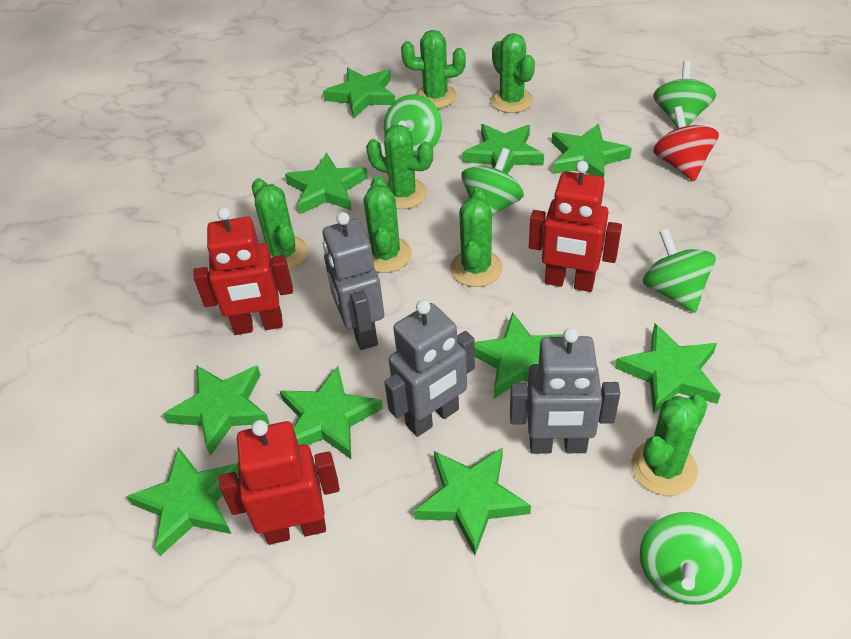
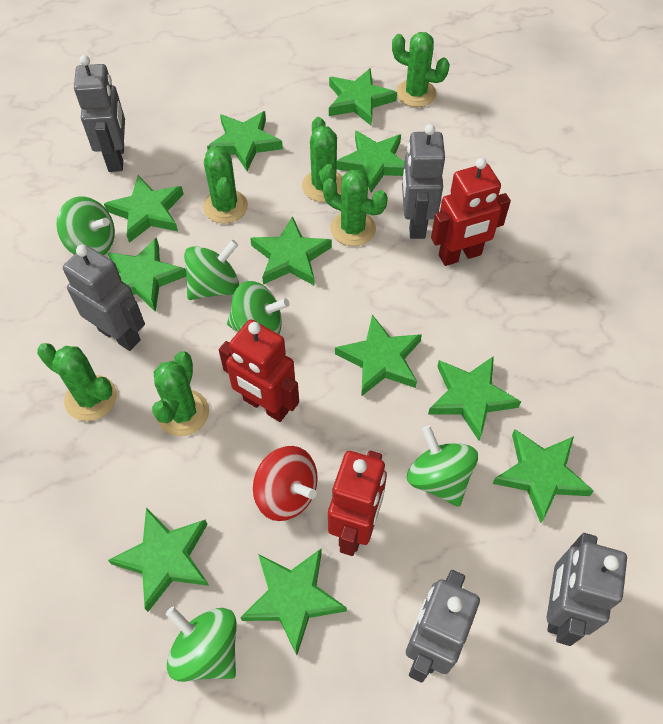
green cactus: [252,178,308,270] [363,176,412,273] [366,125,433,209] [401,30,466,109] [450,188,503,287] [490,33,535,113] [631,395,708,496] = 7 -> [37,343,117,421] [152,351,209,436] [203,146,248,224] [302,117,343,202] [323,170,388,246] [392,32,450,107] = 6
green star: [127,447,239,556] [163,365,270,456] [280,366,383,459] [285,153,368,214] [323,68,395,118] [414,448,531,555] [462,124,544,174] [475,312,563,398] [551,123,632,178] [615,324,721,414] = 10 -> [104,175,184,243] [108,238,187,312] [108,507,209,612] [207,111,283,171] [240,549,347,655] [250,216,332,286] [329,68,397,125] [335,315,422,397] [336,130,405,193] [428,356,521,441] [492,429,594,523] = 11
grey robot: [323,212,384,350] [384,300,475,437] [510,328,620,454] = 3 -> [63,245,145,351] [74,55,125,172] [402,124,445,239] [406,570,480,683] [547,533,627,646] = 5

